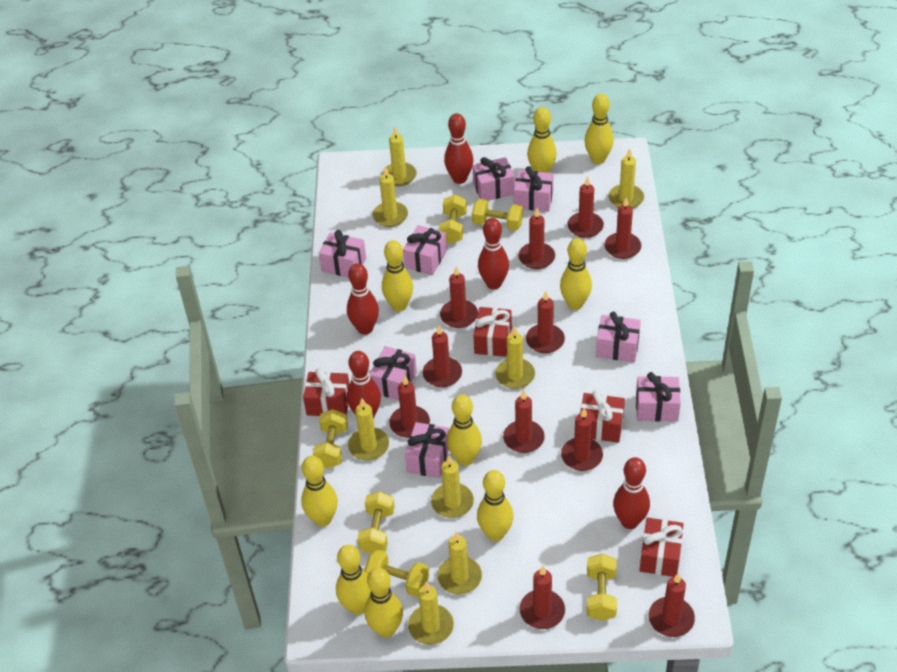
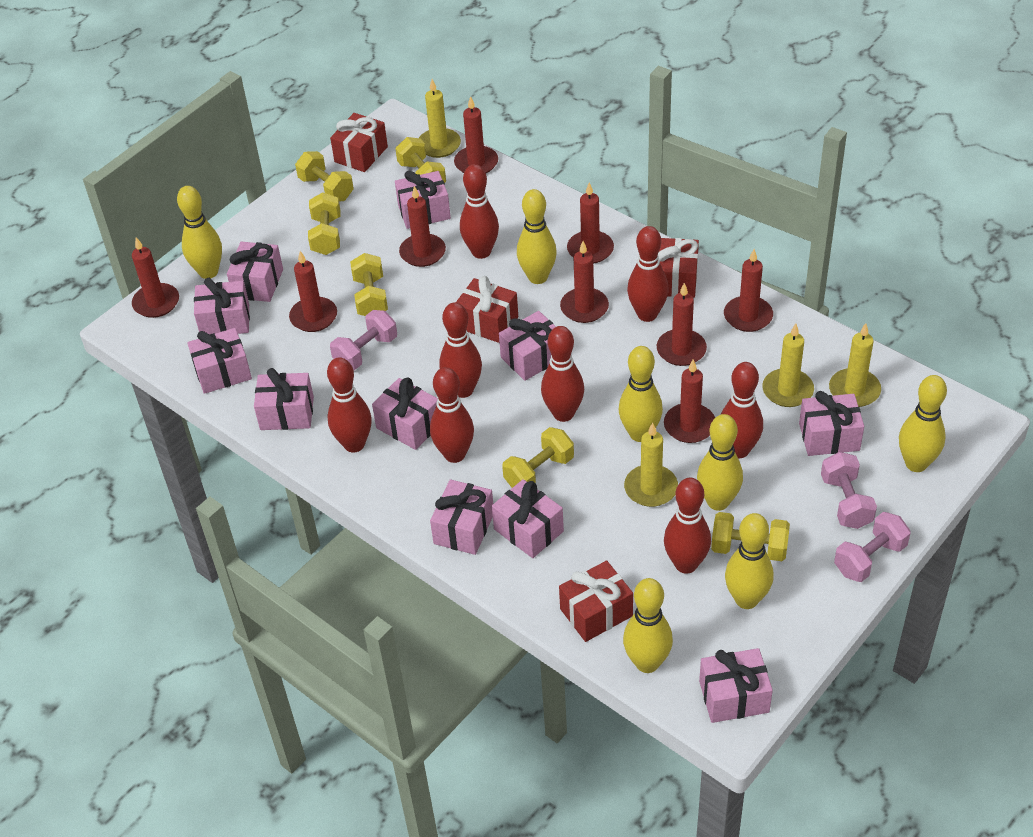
pink dumbbell: none = 0 -> [330,310,397,370] [821,452,877,529] [834,512,911,582] = 3
pink gift: [319,230,366,277] [370,346,417,400] [403,225,447,275] [405,422,449,478] [472,157,515,201] [514,166,553,212] [596,312,641,362] [636,372,681,422] = 8 -> [187,328,252,394] [194,278,250,334] [227,242,283,302] [254,368,314,430] [372,378,438,450] [395,171,451,229] [430,479,493,555] [492,479,564,558] [499,311,556,381] [699,648,773,723] [799,391,864,456] = 11
red bowling pin: [347,263,379,335] [347,351,381,419] [444,113,473,184] [478,218,509,289] [613,457,650,529] = 5 -> [327,357,372,453] [430,367,474,463] [439,302,482,398] [460,164,499,259] [541,326,584,422] [627,226,669,322] [664,477,711,574] [721,362,763,458] = 8
red candle: [389,375,430,438] [423,325,462,387] [440,266,478,328] [503,390,545,453] [518,208,555,269] [520,566,565,629] [526,291,565,353] [561,408,603,471] [567,176,604,238] [605,197,641,259] [649,573,695,637] = 11 -> [132,237,179,318] [289,251,337,332] [399,186,446,267] [454,96,498,173] [560,241,609,323] [567,182,614,264] [657,283,707,366] [664,360,715,443] [724,249,773,332] = 9
yellow bowling pin: [301,456,338,527] [336,545,371,615] [365,568,403,638] [382,240,413,312] [447,394,482,466] [477,470,514,541] [527,107,557,173] [560,238,592,310] [585,94,614,164] = 9 -> [177,186,222,279] [517,189,557,284] [618,346,663,442] [623,578,673,673] [697,414,743,511] [725,513,774,609] [899,375,947,472] = 7
yellow candle: [348,398,389,460] [373,166,408,227] [382,127,417,186] [408,582,454,645] [431,455,474,518] [438,531,482,595] [495,326,535,389] [608,148,644,208] = 8 -> [419,79,461,158] [624,423,678,507] [762,324,814,407] [829,323,881,407] = 4

